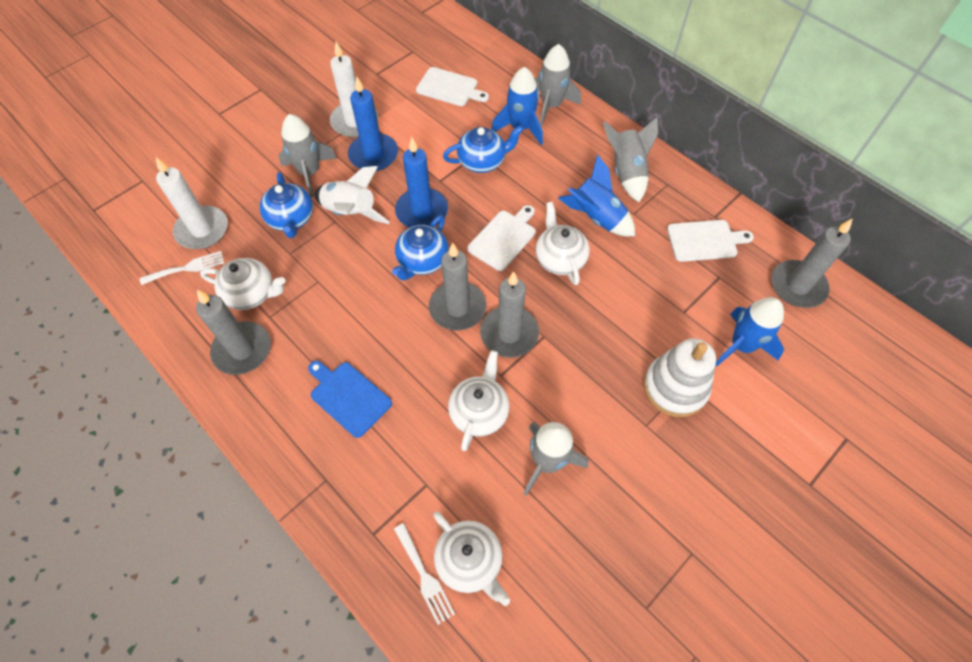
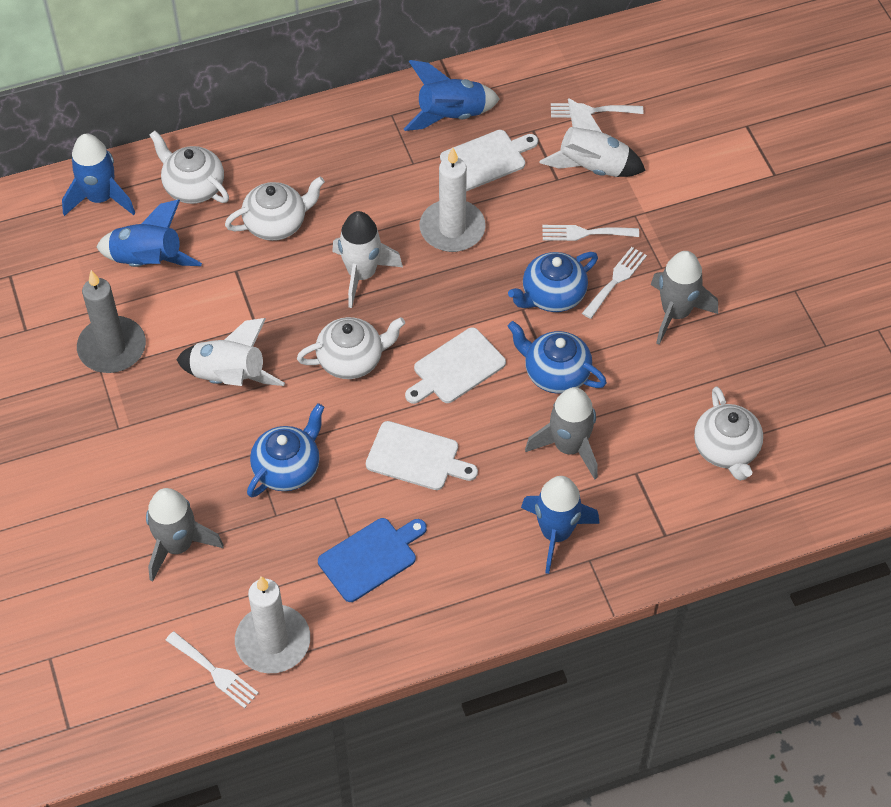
blue candle: [348,77,398,171] [395,137,448,228] = 2 -> none = 0
blue rocket: [491,67,543,145] [558,155,635,236] [716,297,784,366] = 3 -> [62,134,135,216] [97,200,202,267] [404,60,500,131] [521,476,600,574] = 4
grey candle: [196,290,271,375] [429,243,486,331] [480,271,539,358] [771,218,853,308] = 4 -> [77,270,146,373] = 1
grey rocket: [279,114,337,198] [524,422,588,496] [535,44,581,126] [603,117,658,202] = 4 -> [146,488,224,582] [525,387,598,479] [651,251,718,345] = 3
white fork: [140,251,224,285] [394,523,455,625] = 2 -> [165,631,259,708] [542,225,639,241] [551,103,643,118] [582,247,647,319] = 4
white rocket: [314,166,390,224] = 1 -> [176,318,285,386] [332,211,403,308] [540,98,646,177] = 3
white stacking toy: [644,338,716,417] = 1 -> none = 0

